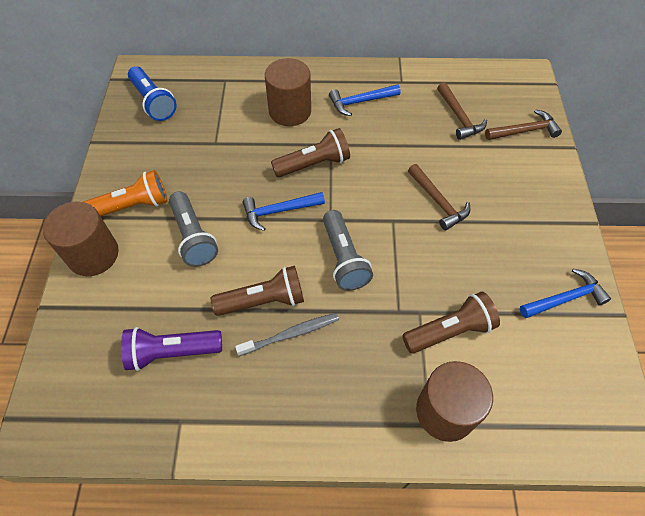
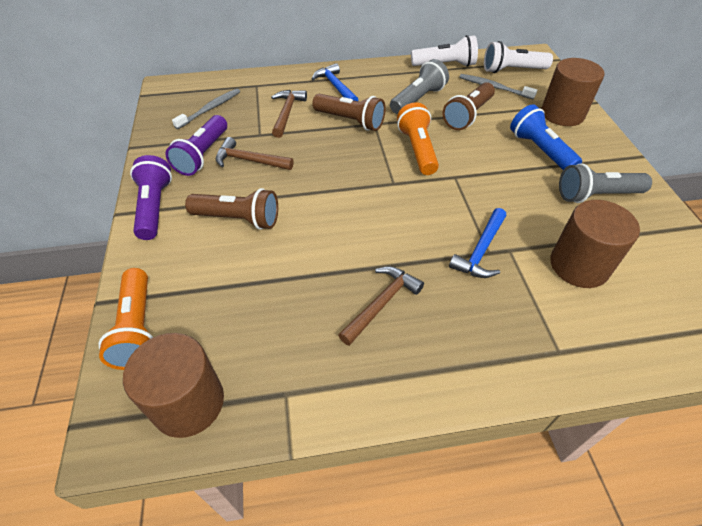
blue hammer: [242,192,325,231] [329,84,400,116] [520,269,611,318] = 3 -> [312,63,359,101] [449,208,506,278] = 2
grey toothbrush: [235,313,339,356] = 1 -> [172,88,240,129] [459,74,537,99] = 2
orange flashlight: [83,170,167,216] = 1 -> [99,268,153,370] [397,102,439,175] = 2
purple flashlight: [121,327,222,371] = 1 -> [130,155,172,240] [165,115,227,176] = 2
white flashlight: none = 0 -> [411,35,478,67] [484,41,553,73] = 2

